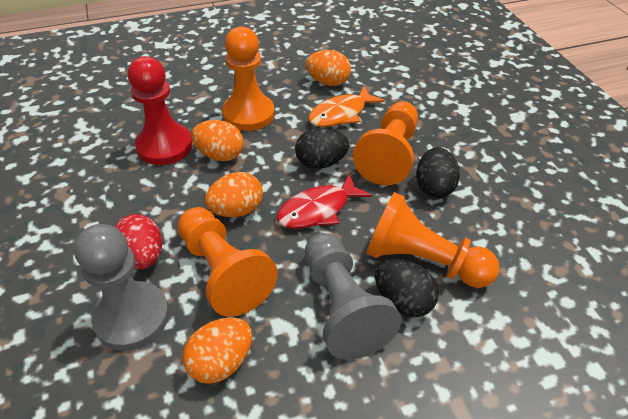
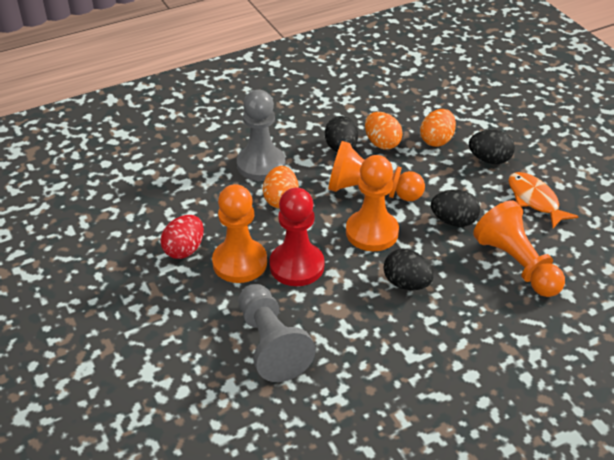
black egg: [295,128,349,169] [375,259,439,317] [416,147,460,198] = 3 -> [325,116,358,152] [383,249,433,290] [431,190,480,227] [469,130,515,164] = 4
orange egg: [182,317,252,384] [191,120,244,161] [205,172,263,217] [306,50,351,86] = 4 -> [263,166,299,209] [365,112,403,150] [420,109,456,147] = 3
red fish: [276,173,372,229] = 1 -> none = 0

